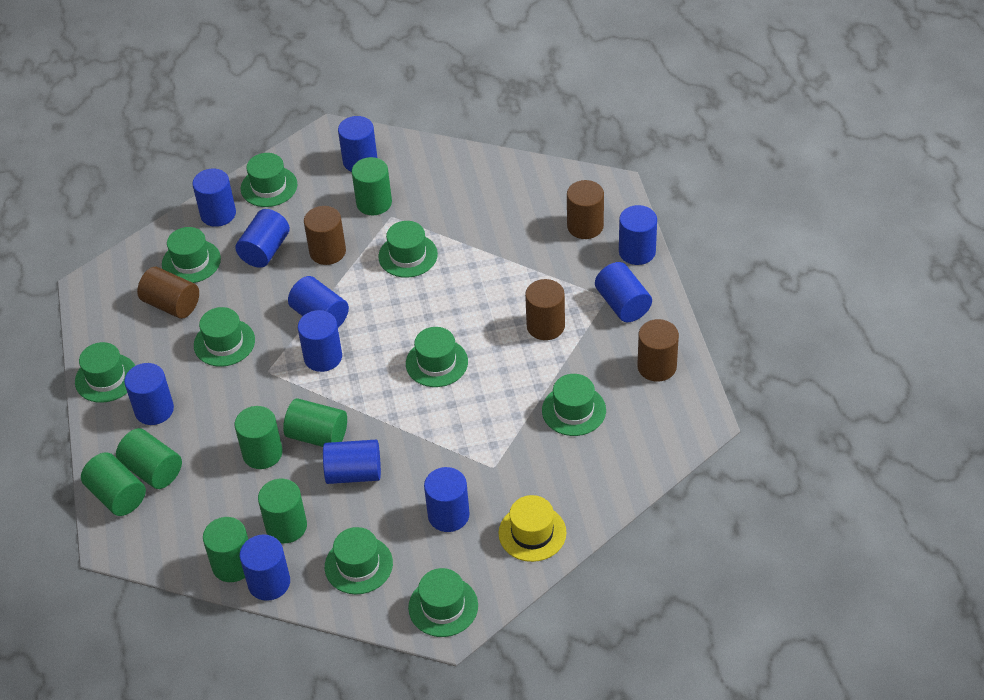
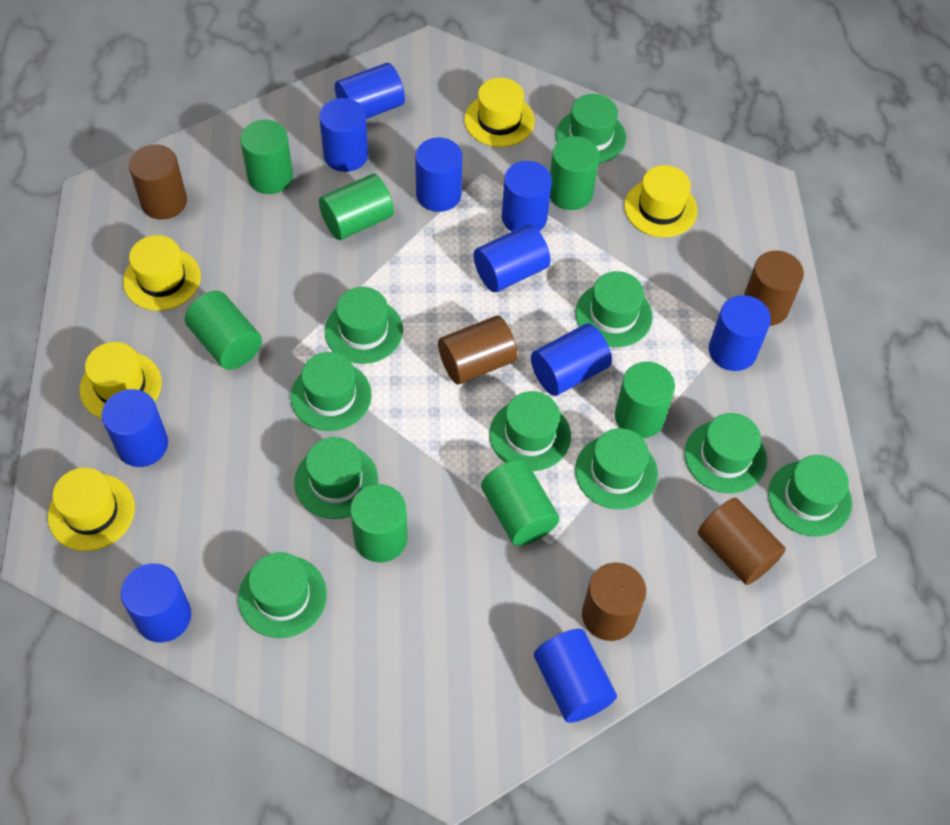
blue cylinder: [124,363,174,425] [192,169,236,227] [235,209,290,268] [240,534,290,601] [288,276,349,328] [298,310,342,372] [323,440,381,484] [338,116,377,172] [424,467,469,532] [595,262,652,322] [619,205,657,265] = 11 -> [102,389,168,467] [121,563,191,643] [319,98,368,172] [335,63,405,119] [415,137,463,212] [474,224,551,292] [502,161,552,232] [531,324,612,396] [534,629,617,723] [709,295,771,371] = 10
green hat: [75,342,135,403] [162,227,221,283] [194,307,255,367] [241,153,297,207] [325,527,393,594] [378,221,438,278] [406,327,468,387] [408,568,478,637] [542,374,606,436] = 9 -> [238,552,327,638] [291,352,372,431] [294,437,378,519] [325,287,403,364] [489,391,571,471] [556,94,626,163] [575,271,652,347] [575,428,658,509] [685,413,767,493] [768,455,852,537] = 10
yellow hat: [499,495,567,562] = 1 -> [48,468,135,551] [80,342,162,419] [123,235,201,311] [464,78,535,147] [624,165,698,237] = 5

